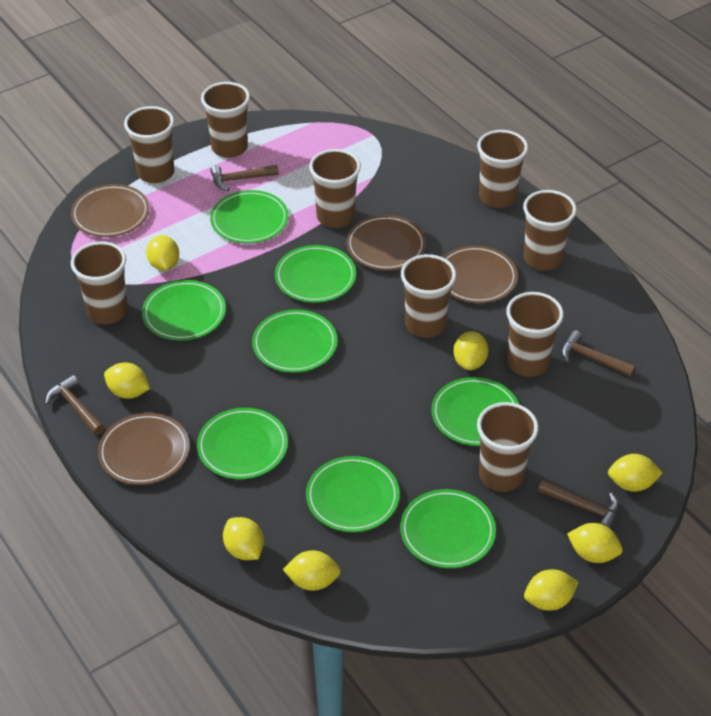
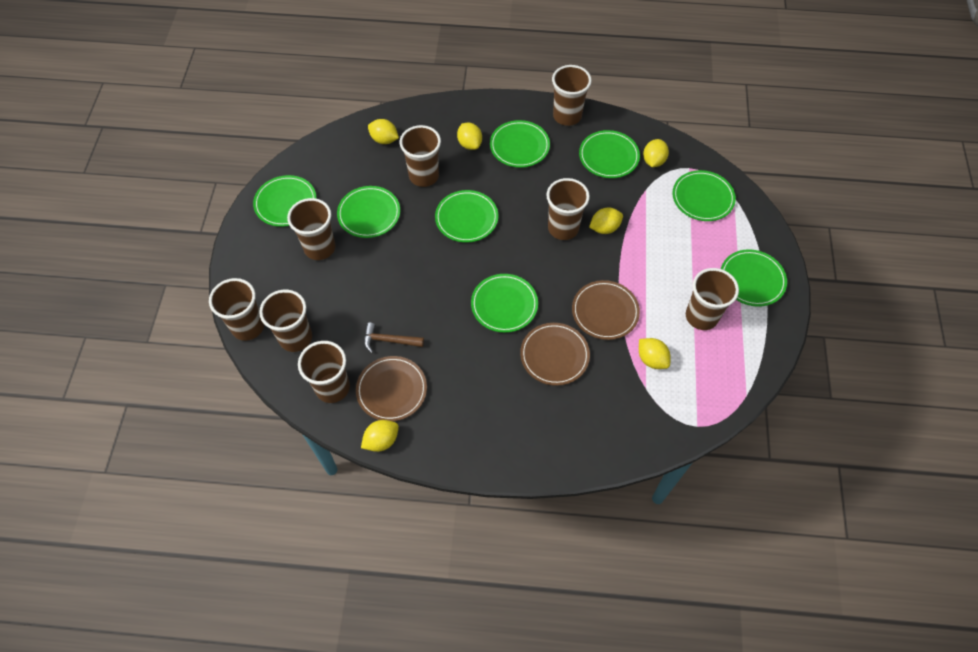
brown cup: [71,241,128,324] [124,106,174,183] [201,82,250,158] [309,149,361,228] [401,254,456,338] [477,130,528,208] [477,402,539,492] [506,292,564,377] [523,190,577,271] = 9 -> [209,278,264,341] [259,290,312,352] [287,198,335,260] [298,341,350,403] [400,125,441,187] [546,178,590,240] [552,65,592,126] [686,268,739,330] = 8
brown hammer: [45,375,105,435] [210,165,279,191] [538,480,619,529] [561,330,636,377] = 4 -> [364,322,424,353] = 1
brown plate: [71,184,150,237] [98,413,190,485] [346,215,426,270] [443,246,518,303] = 4 -> [356,356,427,421] [520,323,590,386] [572,280,640,340] = 3
yellow lemon: [104,362,150,399] [146,235,179,271] [223,517,264,560] [283,550,341,591] [453,331,489,370] [524,569,579,611] [567,523,623,563] [608,454,663,492] = 8 -> [361,420,399,452] [368,119,399,144] [457,123,482,150] [589,208,623,234] [639,338,671,369] [643,139,669,167] = 6

